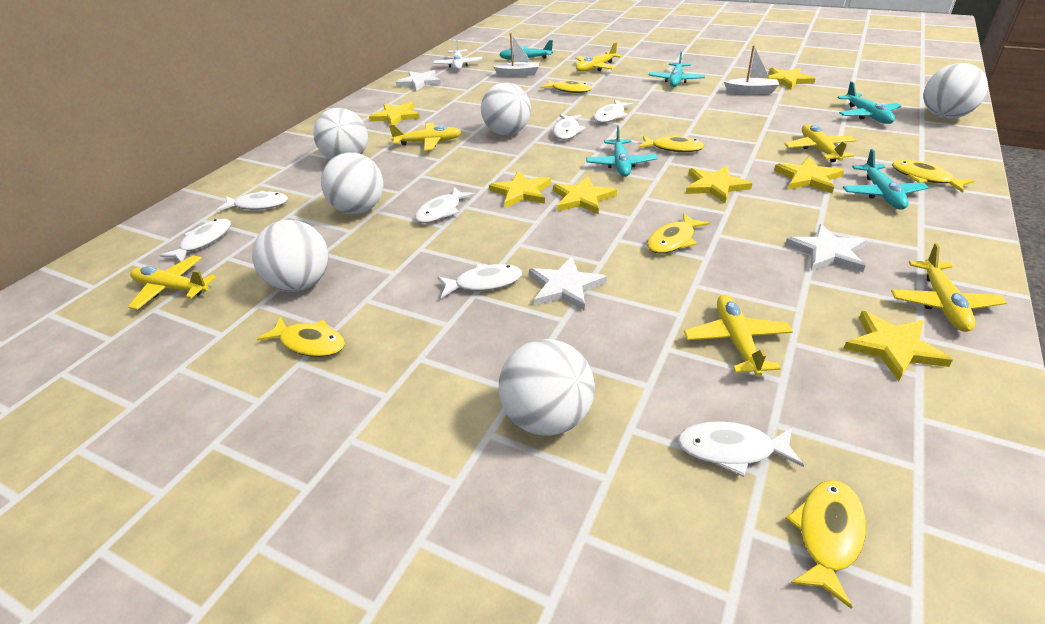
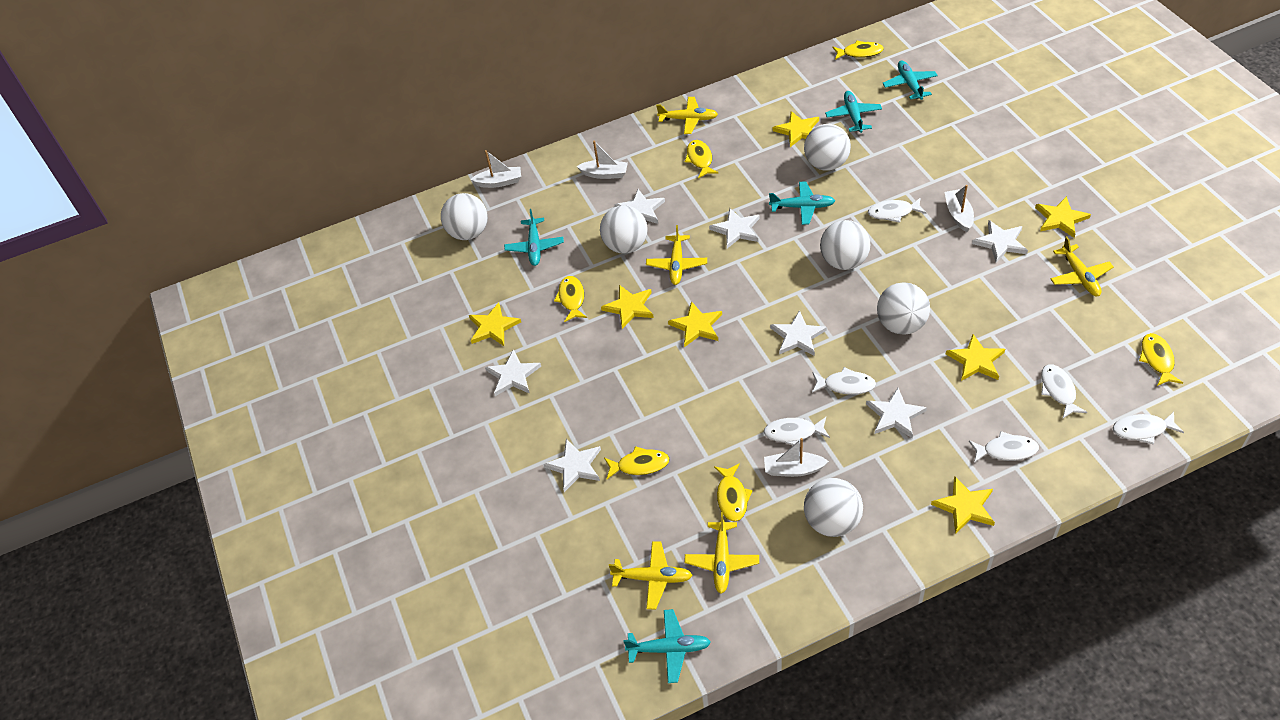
white boat: [493,33,539,77] [724,45,779,94] = 2 -> [470,150,521,188] [577,141,628,179] [764,438,829,477] [944,185,974,232] = 4
white fish: [160,219,231,262] [216,191,288,211] [415,187,475,223] [437,264,522,298] [553,114,586,140] [594,100,634,123] [678,421,804,477] = 7 -> [764,417,830,446] [812,367,876,395] [868,198,926,223] [969,431,1039,463] [1041,365,1087,418] [1113,412,1184,445] = 6
white plane: [433,39,482,70] = 1 -> none = 0
white star: [396,70,441,91] [529,257,607,311] [785,224,867,272] = 3 -> [485,349,541,396] [543,439,601,492] [615,189,665,224] [709,208,760,248] [770,310,827,356] [866,388,927,438] [972,220,1028,263] = 7
yellow plane: [128,256,216,310] [389,123,461,151] [576,42,622,72] [684,295,793,377] [785,124,857,162] [891,243,1007,332] = 6 -> [609,541,693,610] [646,225,707,285] [656,97,718,134] [684,512,759,594] [1050,237,1114,296] = 5

